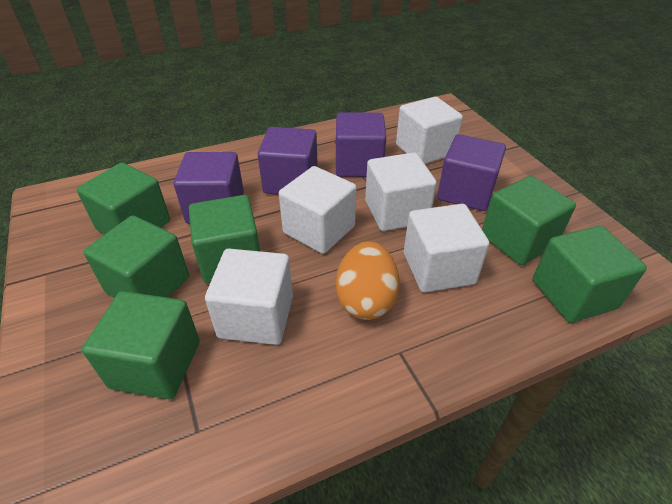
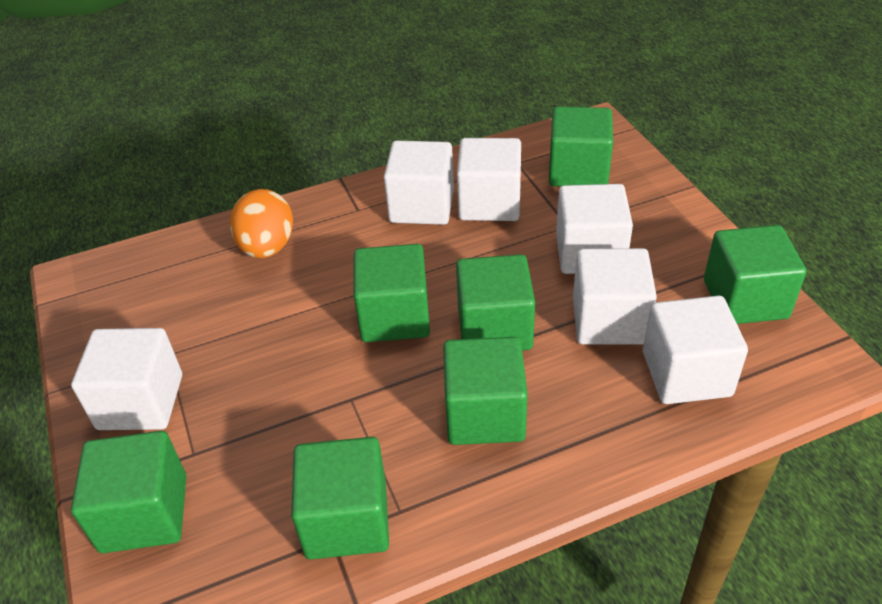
green cube: [77,163,170,235] [82,291,200,399] [84,215,189,298] [189,195,260,284] [482,176,576,265] [533,225,647,323] = 6 -> [71,431,186,553] [291,437,389,559] [354,244,430,342] [443,337,528,445] [456,254,535,351] [549,107,613,187] [704,225,806,324] = 7
purple cube: [174,152,244,224] [258,127,318,195] [336,112,386,177] [437,134,506,211] = 4 -> none = 0
white cube: [205,249,293,345] [279,166,357,254] [365,152,437,231] [396,97,463,164] [404,204,489,293] = 5 -> [71,328,182,430] [384,141,454,225] [457,138,521,221] [556,184,633,274] [573,248,657,345] [643,295,748,404] = 6

